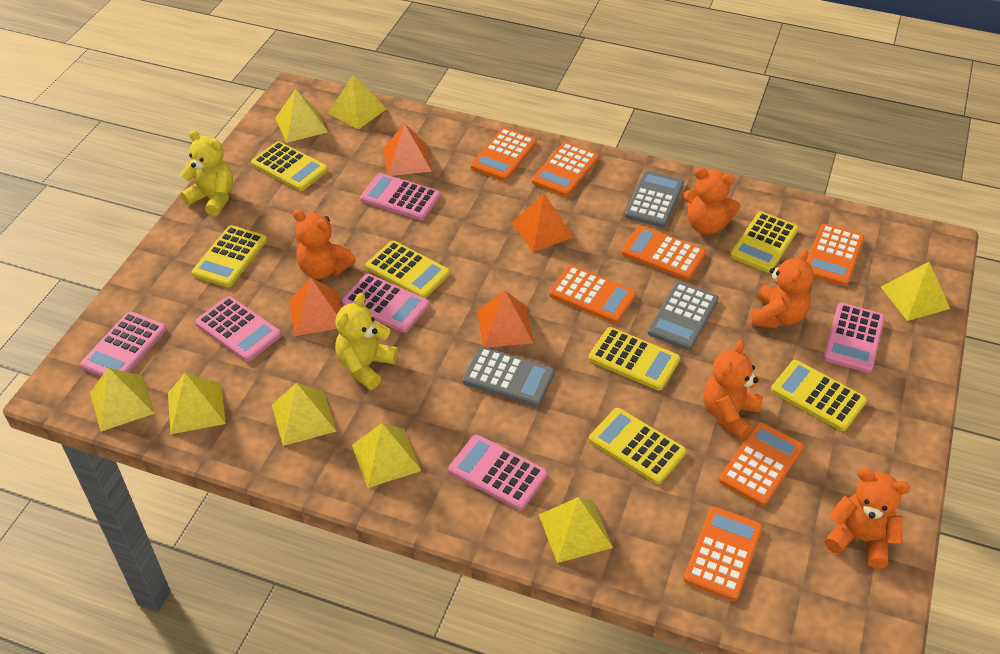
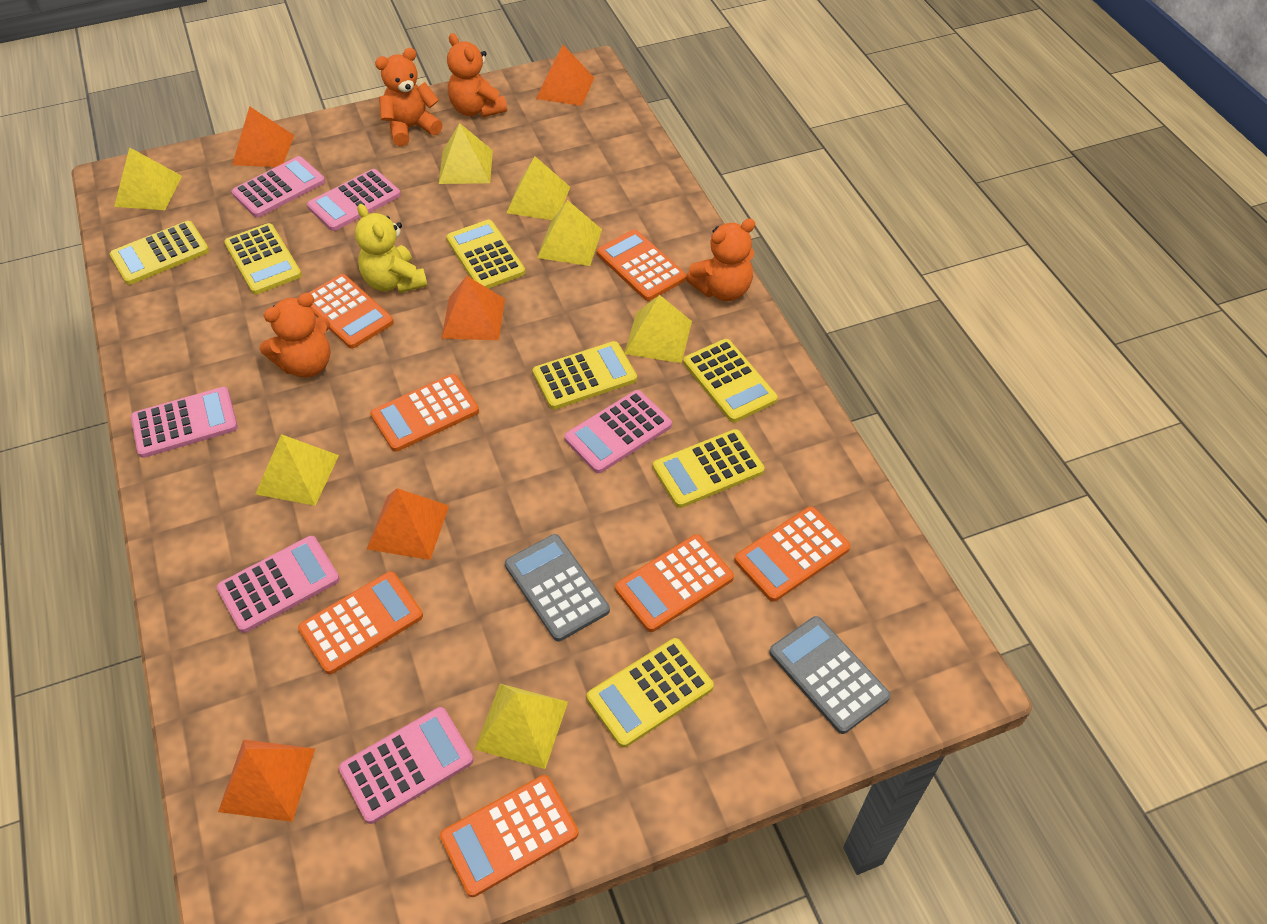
grey calculator: [463,347,555,406] [624,171,684,228] [648,282,718,350] = 3 -> [505,534,610,642] [769,616,891,734] = 2
orange pyramid: [289,277,341,336] [383,123,432,176] [477,291,533,348] [512,194,574,252] = 4 -> [218,739,315,822] [232,106,295,167] [367,488,449,560] [441,276,505,340] [536,45,594,106] = 5
orange teddy bear: [293,210,356,279] [683,167,741,235] [703,340,763,440] [750,249,814,328] [825,468,910,569] = 5 -> [260,293,330,377] [375,48,443,146] [447,33,507,117] [686,218,755,301] = 4
yellow pyramid: [90,368,155,432] [168,373,226,434] [272,383,336,446] [275,89,328,143] [328,75,387,129] [352,423,421,488] [538,497,613,563] [881,262,950,321] = 8 -> [114,147,182,210] [255,434,339,506] [439,123,493,184] [475,684,568,769] [507,157,570,220] [537,200,602,266] [625,295,692,363] = 7
yellow teddy bear: [180,130,233,216] [335,293,398,390] = 2 -> [355,204,428,293] = 1

